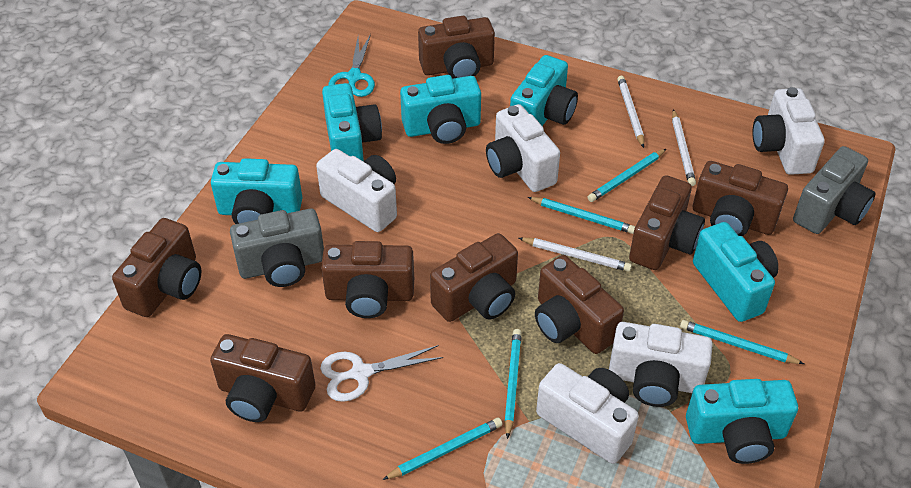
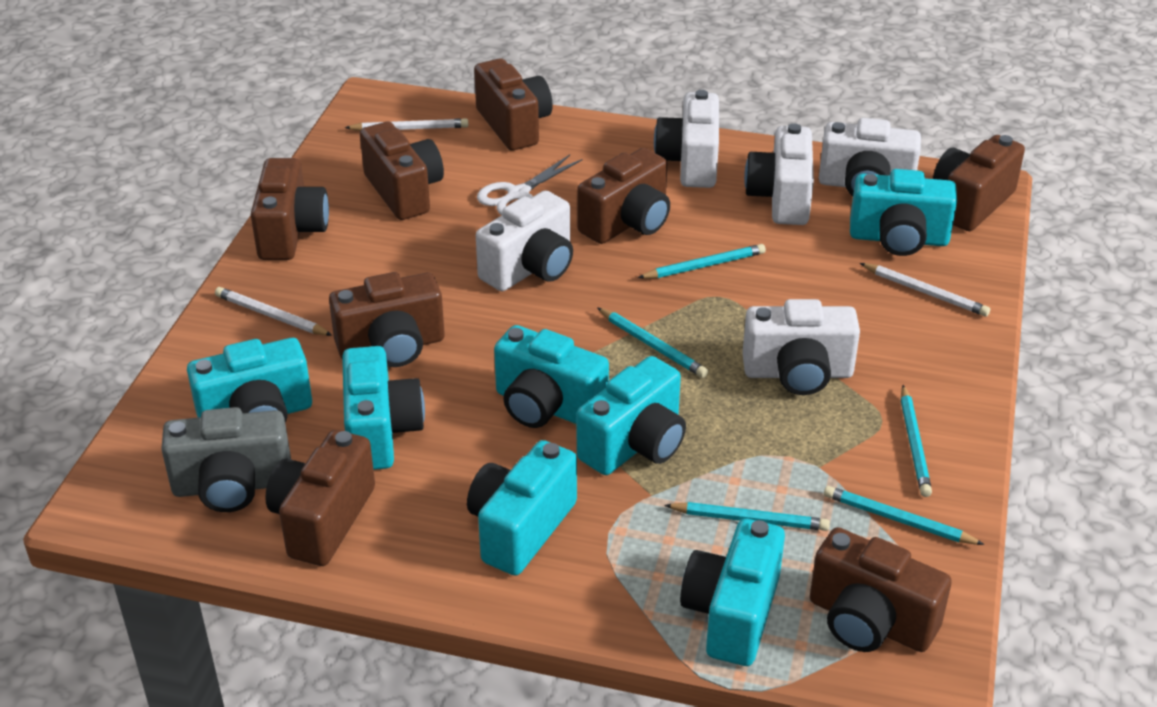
grey camera: [230,209,324,287] [793,146,876,234] = 2 -> [161,407,291,512] = 1
turquoise camera: [211,158,302,224] [322,83,382,161] [400,75,481,144] [510,55,578,126] [686,379,798,464] [693,222,778,322] = 6 -> [187,338,312,423] [342,346,425,470] [467,440,577,576] [494,325,609,428] [577,356,686,475] [680,519,785,666] [850,169,957,256] = 7
turquoise scissors: [328,34,375,97] = 1 -> none = 0

